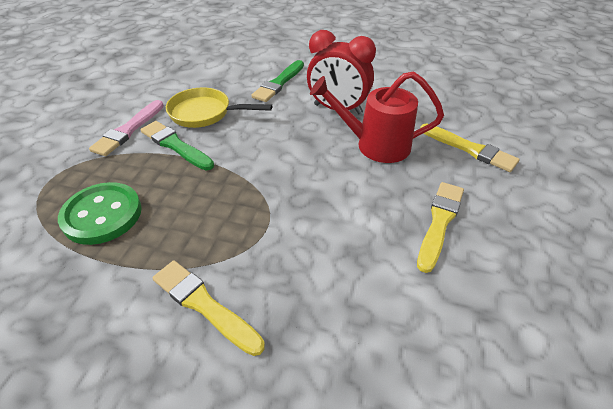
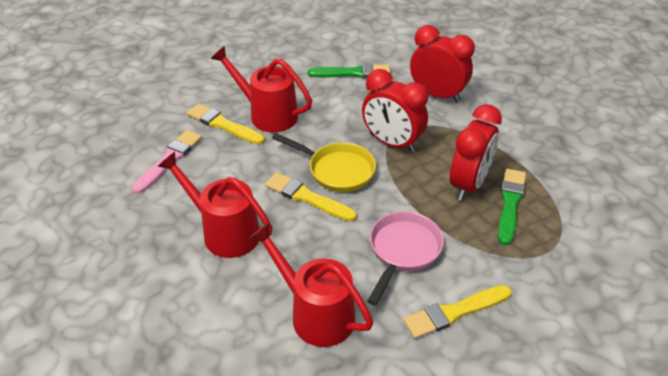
green button: [58,182,142,245] = 1 -> none = 0
pink pan: none = 0 -> [367,211,444,306] = 1
red clock: [307,30,376,114] = 1 -> [362,69,428,153] [410,25,475,102] [450,104,502,201] = 3
red watering can: [310,71,444,163] = 1 -> [157,152,272,258] [211,46,312,132] [249,223,373,347] = 3

